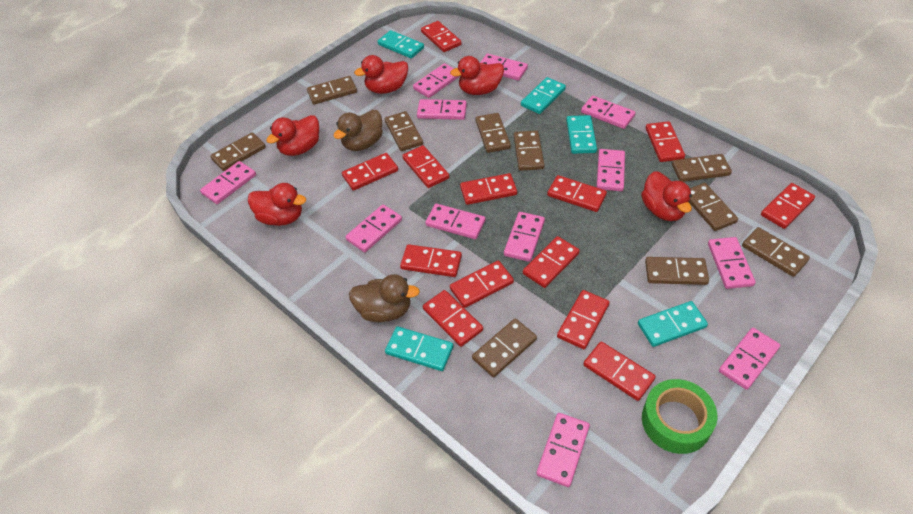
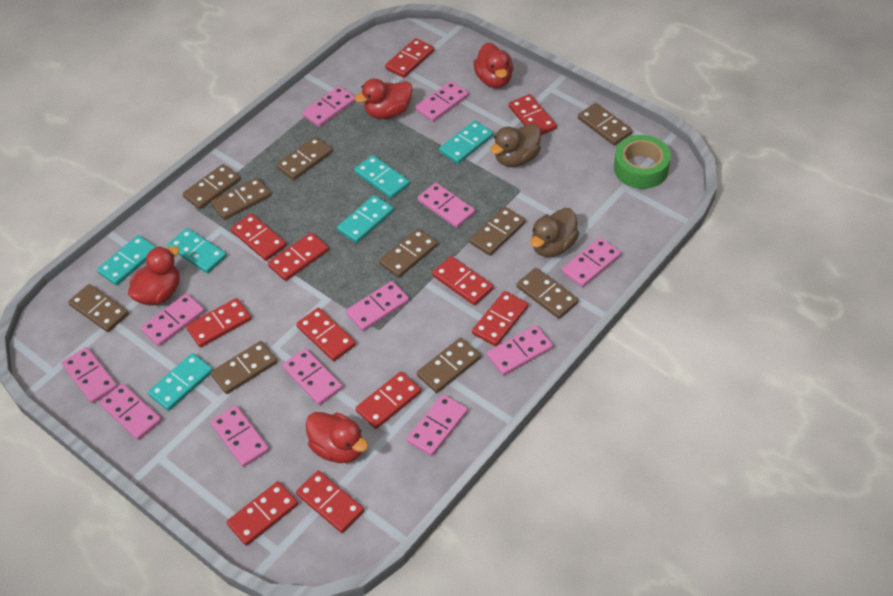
red domino: [342,153,398,191] [400,244,462,277] [402,145,449,188] [421,21,461,52] [423,290,483,347] [450,261,514,308] [460,173,517,205] [523,236,580,288] [547,175,607,212] [557,290,610,349] [583,342,656,401] [646,121,685,162] [761,183,815,229] = 13 -> [186,298,251,347] [226,481,298,546] [231,214,287,261] [268,232,329,281] [296,308,356,361] [296,471,364,533] [355,371,421,429] [385,38,434,78] [432,256,493,305] [472,291,528,346] [509,94,557,135] = 11
red duck: [248,183,306,226] [266,115,319,156] [354,55,408,94] [450,56,504,95] [641,171,692,221] = 5 -> [128,246,180,306] [306,412,368,463] [355,78,413,119] [474,43,513,88] = 4
turquoise domino: [378,30,424,59] [385,326,453,371] [521,77,566,114] [566,115,597,154] [638,301,708,347] = 5 -> [97,235,157,286] [148,353,213,411] [168,228,227,273] [337,195,394,243] [354,155,410,199] [439,120,493,164] = 6

